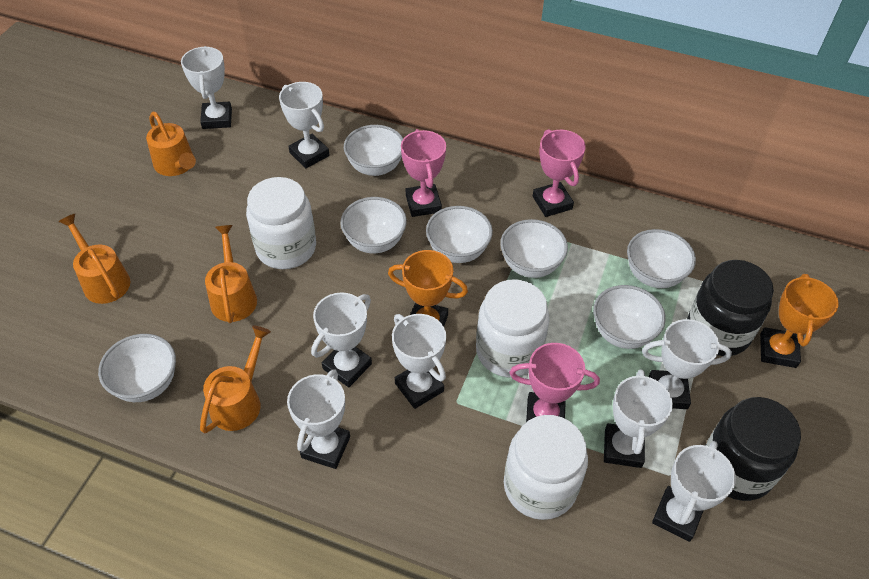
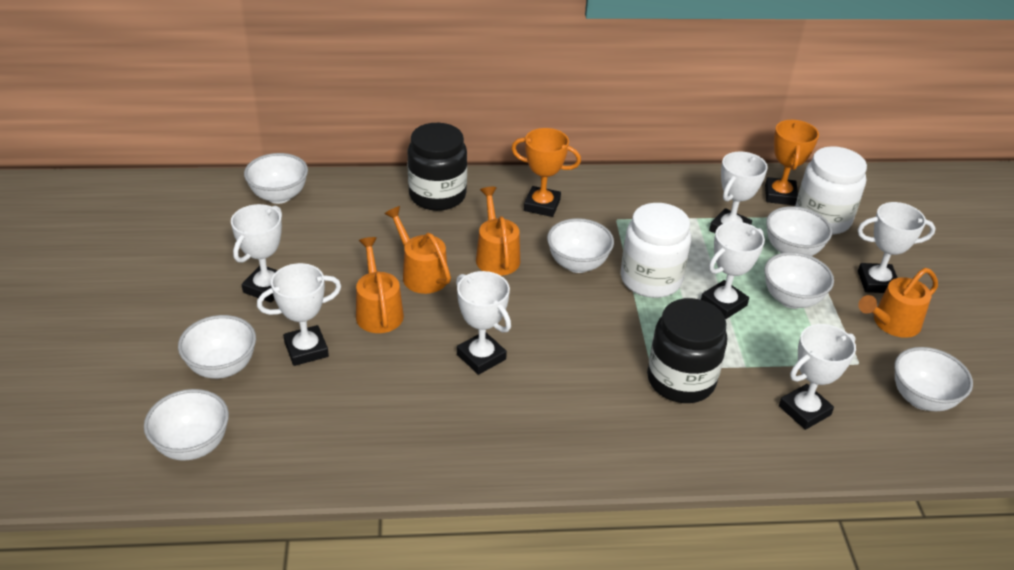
pink trophy: [401,129,446,217] [509,343,600,422] [533,129,586,217] = 3 -> none = 0
white jar: [246,177,316,269] [476,279,550,377] [504,415,588,520] = 3 -> [621,203,691,298] [795,146,867,235] = 2
white trophy: [181,46,232,129] [279,82,329,168] [287,369,350,469] [311,292,372,387] [392,314,446,409] [604,369,673,468] [642,319,732,409] [652,441,736,542] = 8 -> [231,204,282,303] [257,263,341,366] [456,271,511,375] [701,222,765,319] [709,151,768,233] [779,324,856,430] [857,202,936,293] = 7

